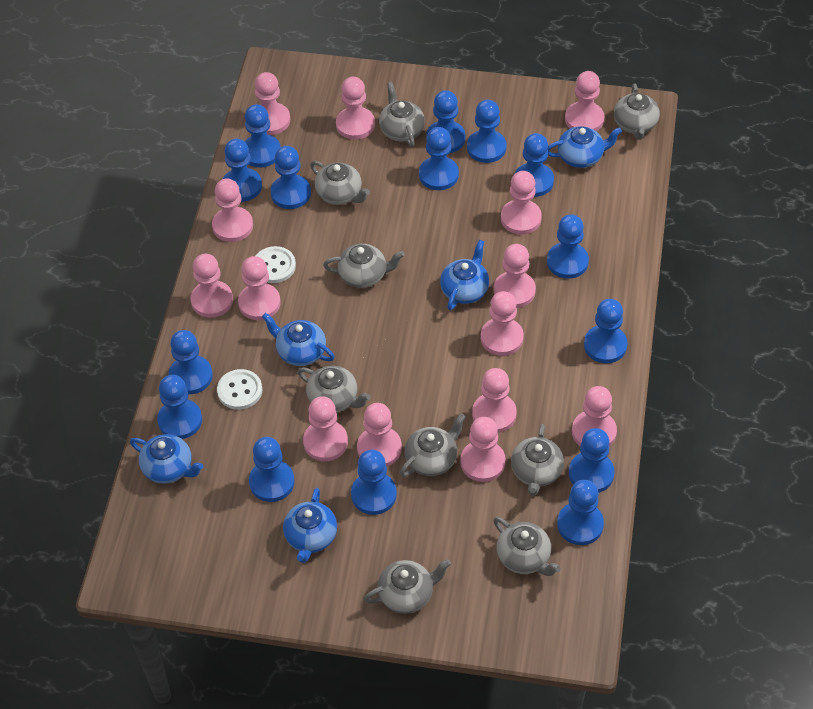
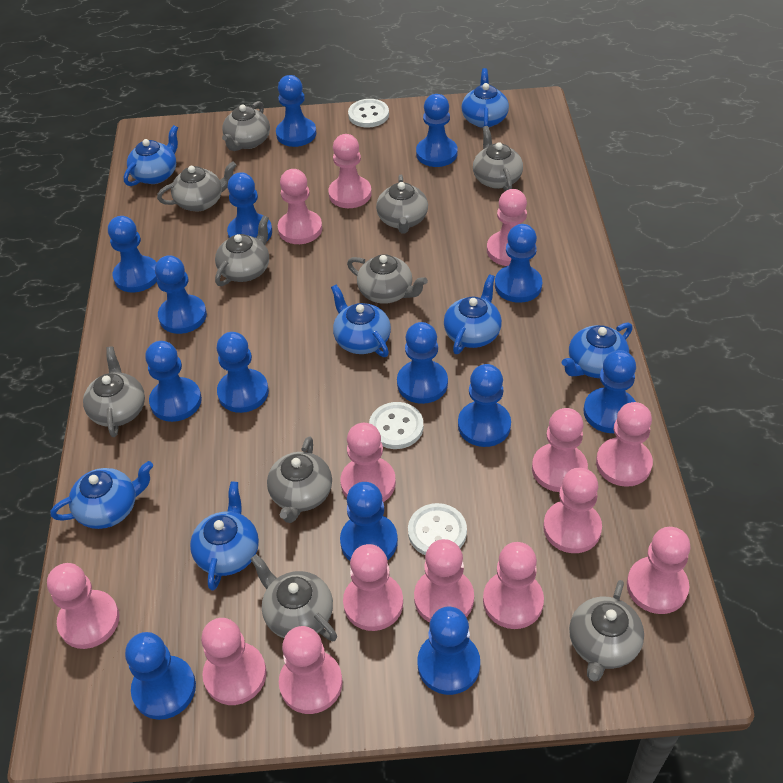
blue pawn: [157,375,202,439] [169,330,213,394] [223,139,262,202] [245,104,281,168] [249,437,295,502] [271,146,311,209] [351,450,397,515] [419,127,459,190] [426,90,466,153] [467,100,507,163] [514,133,554,197] [547,214,589,279] [557,480,604,545] [569,428,615,493] [584,299,628,363] = 15 -> [108,216,157,292] [125,632,196,720] [145,341,202,422] [155,255,207,334] [217,332,269,413] [227,172,272,241] [276,75,317,147] [340,482,398,561] [397,322,448,404] [416,94,458,167] [417,607,480,695] [458,364,511,447] [495,224,542,303] [584,350,636,433] = 14
blue teapot: [130,434,203,484] [262,313,335,366] [283,488,337,563] [440,240,489,310] [548,126,622,168] = 5 -> [51,461,153,529] [124,125,178,186] [190,481,259,591] [331,285,391,357] [444,274,502,354] [461,68,509,128] [562,323,633,378] = 7
grey teapot: [297,365,371,412] [310,161,370,205] [323,244,404,288] [364,559,451,614] [379,82,425,147] [400,413,466,477] [493,517,561,576] [511,424,564,496] [614,83,660,140] = 9 -> [83,347,145,437] [157,161,237,211] [215,216,269,286] [222,101,270,151] [251,554,337,641] [267,436,332,523] [347,254,428,304] [376,175,428,234] [473,126,523,191] [569,580,644,682] = 10
white button: [217,369,262,410] [256,246,296,283] = 2 -> [348,99,389,128] [369,402,423,449] [408,503,467,555] = 3

